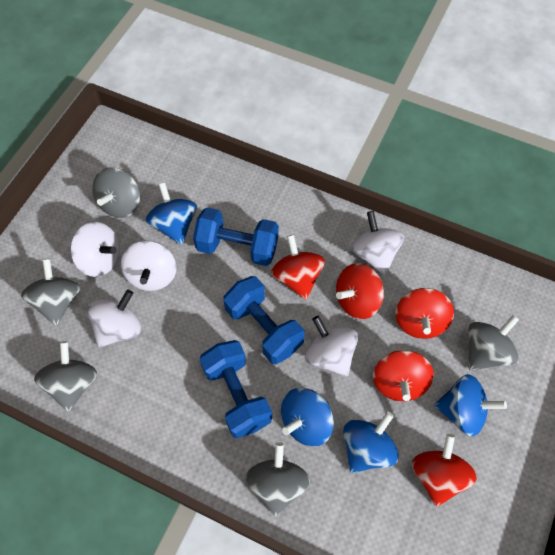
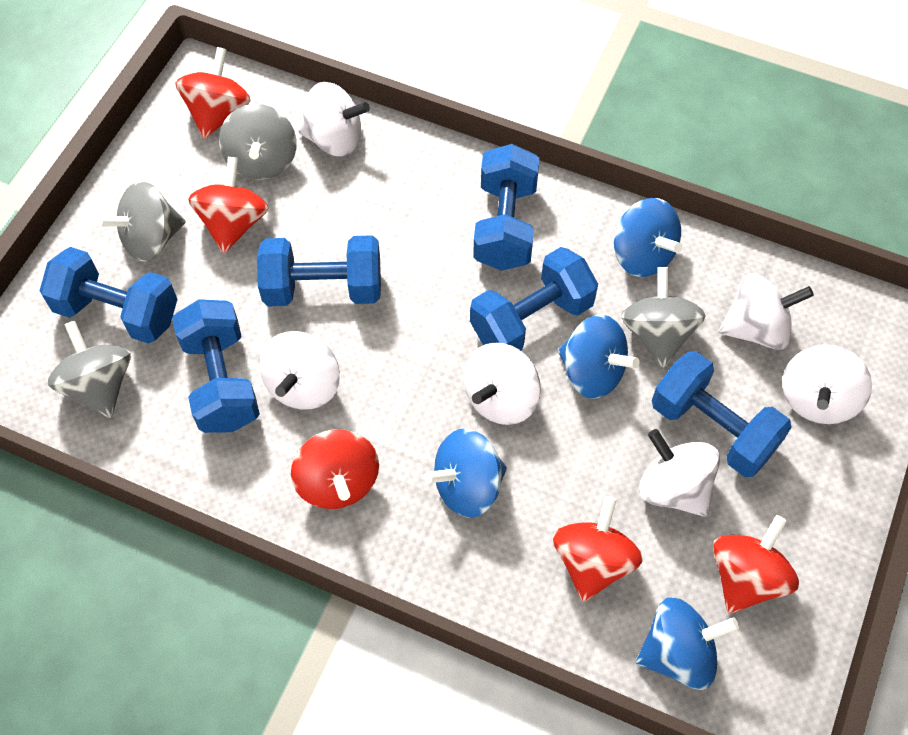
blue dumbbell: [193,208,279,266] [200,340,272,438] [223,276,305,364] = 3 -> [40,247,178,344] [172,299,260,433] [257,235,381,306] [470,247,598,351] [473,144,539,271] [652,351,792,477] = 6
grey spinning top: [21,258,80,326] [34,341,97,412] [92,167,140,218] [246,442,310,516] [468,315,519,371] = 5 -> [48,320,131,418] [97,181,185,261] [219,104,297,180] [621,267,706,368] = 4
white spinning top: [70,222,120,277] [87,290,141,347] [121,241,176,291] [305,316,358,377] [351,211,404,275] = 5 -> [259,331,340,409] [299,82,370,157] [464,343,541,425] [639,429,720,517] [719,273,814,350] [782,345,872,424] = 6

